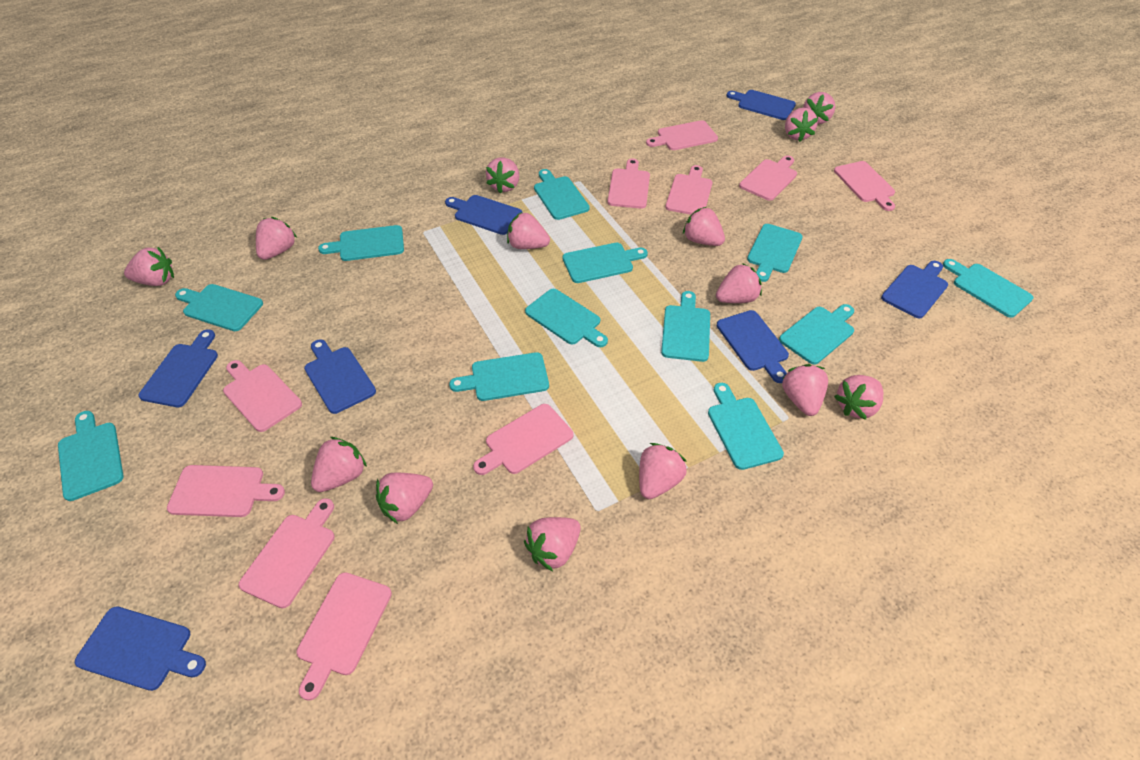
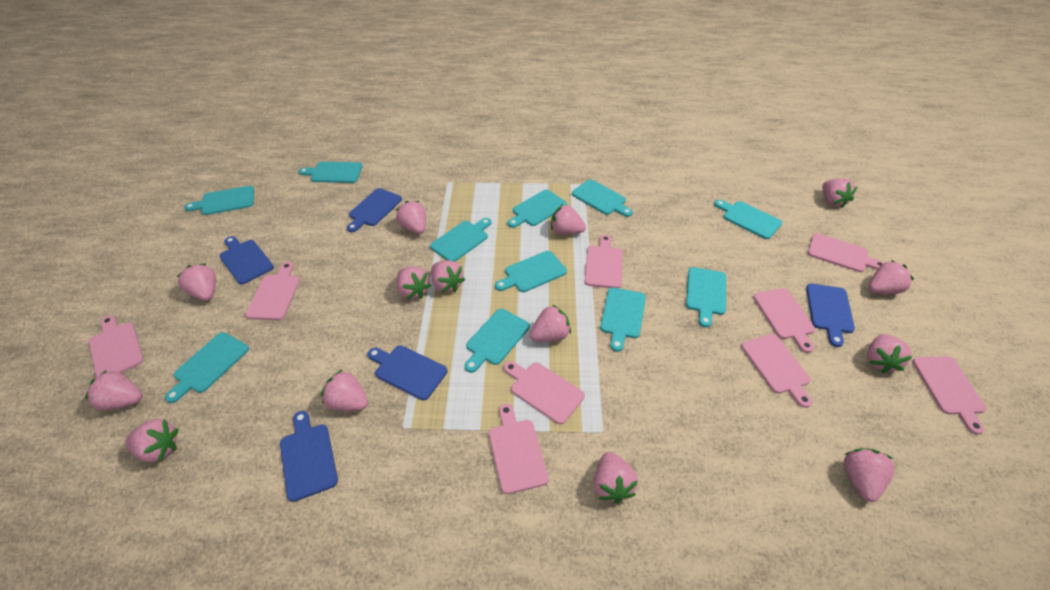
blue cutting board: [75,606,206,691] [138,330,218,407] [304,339,376,414] [445,195,522,235] [717,310,789,383] [726,90,796,120] [881,261,948,319] = 7 -> [220,236,274,284] [280,411,338,502] [347,188,402,232] [367,345,447,400] [806,284,855,347] = 5
pink cutting board: [167,465,285,517] [223,360,302,432] [238,498,335,608] [297,572,392,701] [473,404,573,475] [607,159,650,209] [646,120,718,150] [665,165,712,215] [739,156,797,201] [834,161,895,211] = 10 -> [88,316,144,378] [245,262,300,320] [489,404,549,494] [504,361,585,424] [584,235,623,288] [741,334,812,408] [753,288,815,353] [808,233,884,272] [913,356,986,435] = 9
turquoise cutting board: [58,411,124,501] [175,284,263,331] [318,225,404,261] [449,352,549,401] [525,289,608,347] [534,169,590,220] [563,243,648,283] [661,291,710,362] [708,383,784,470] [747,224,803,282] [779,304,854,365] [943,259,1033,318] = 12 -> [165,332,249,403] [184,186,254,215] [299,162,363,183] [430,218,491,262] [465,309,530,373] [495,251,567,292] [508,189,567,228] [572,179,633,217] [600,287,646,352] [686,267,726,327] [714,200,782,239] = 11

